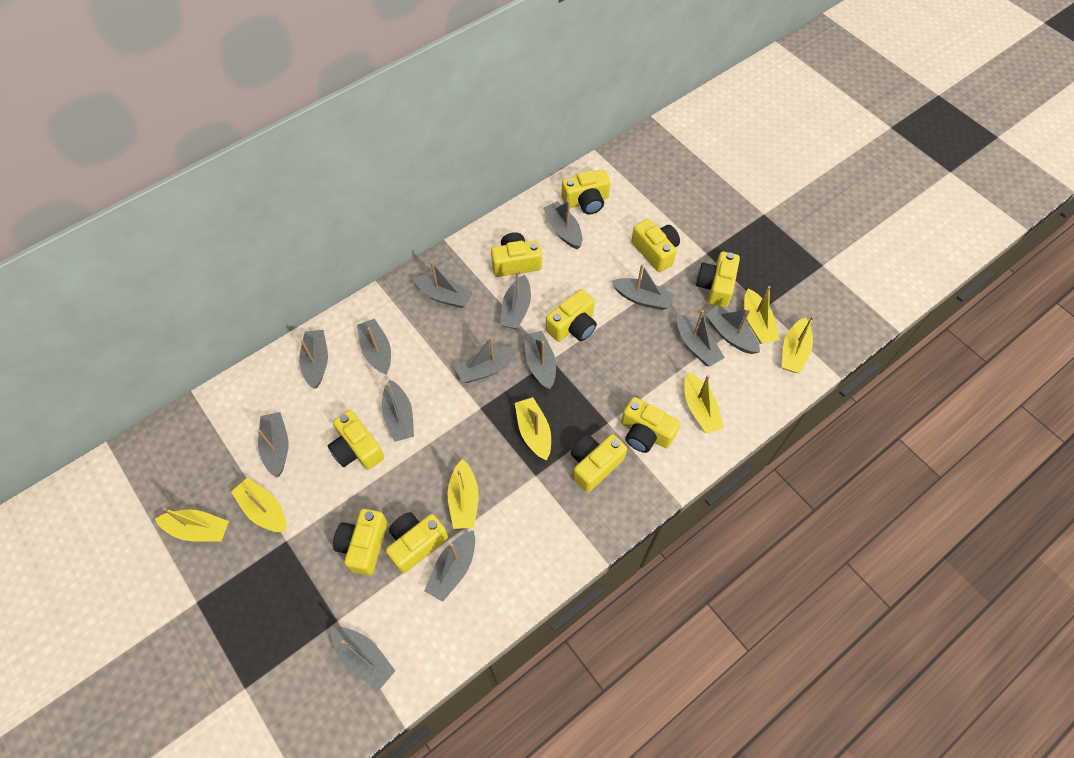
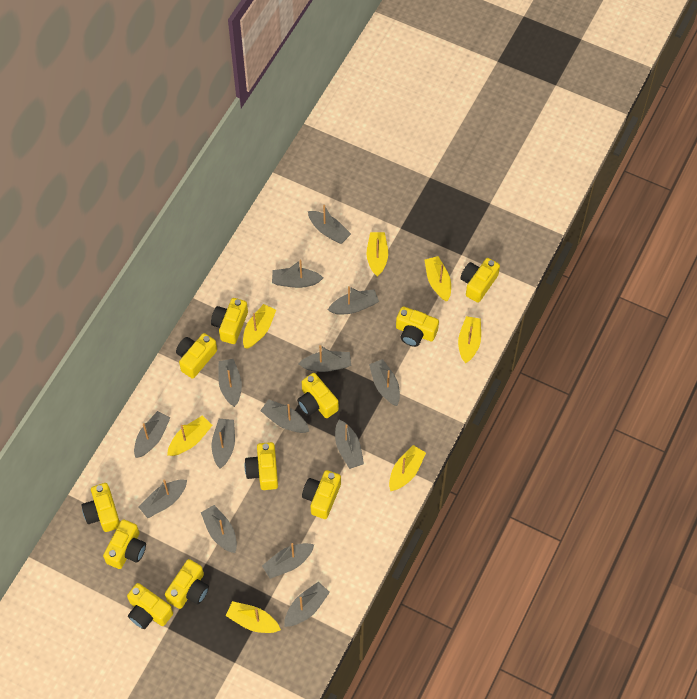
yellow camera: [328,410,384,470] [333,509,388,576] [386,512,448,573] [491,232,542,277] [546,289,597,342] [561,169,611,214] [571,434,627,492] [621,397,680,453] [631,219,680,272] [696,252,740,308] = 10 -> [82,483,120,532] [103,519,146,569] [127,583,173,629] [165,559,209,609] [176,333,217,379] [211,298,248,344] [244,442,278,490] [297,373,339,418] [302,470,341,519] [396,306,439,347] [460,258,500,303] = 11

